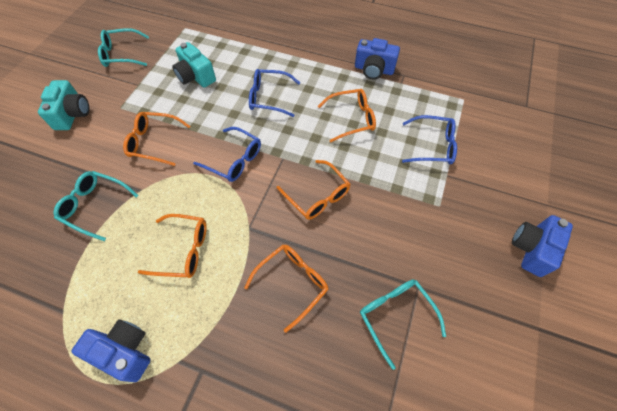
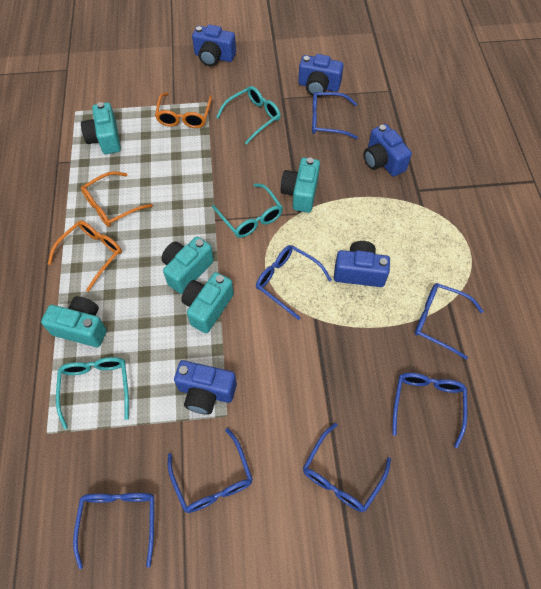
blue camera: [72,319,151,382] [355,38,400,80] [512,215,573,277] = 3 -> [174,360,237,415] [192,25,236,66] [298,54,344,97] [334,241,390,287] [364,124,412,176] = 5
blue glasses: [193,127,261,182] [249,69,300,117] [402,115,457,164] = 3 -> [73,493,154,569] [168,428,253,513] [256,245,332,320] [303,423,391,512] [312,92,358,139] [392,373,467,448] [415,283,484,360] = 7
orange glasses: [123,112,191,166] [138,214,207,278] [244,245,329,333] [277,160,350,220] [318,89,376,142] = 5 -> [48,221,122,292] [81,171,153,227] [155,93,212,128] = 3
turquoise camera: [38,80,89,130] [172,42,216,88] = 2 -> [41,296,107,347] [81,102,121,154] [162,236,214,294] [181,272,234,333] [281,158,320,213] = 5

